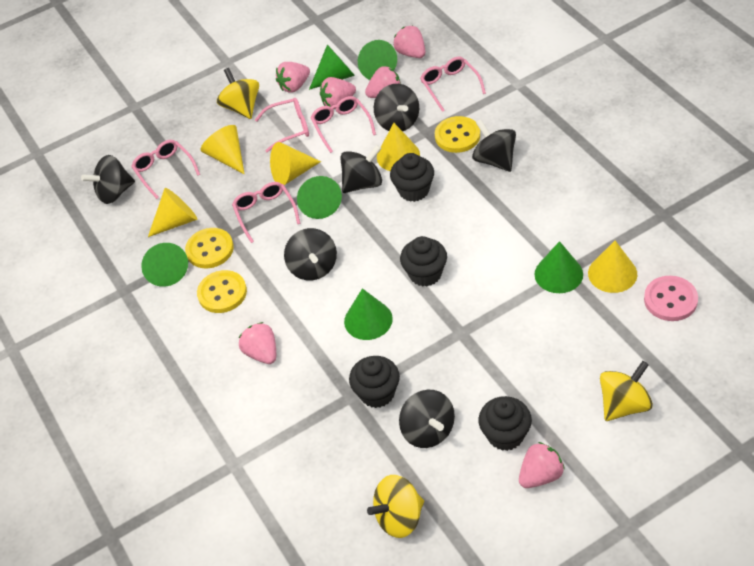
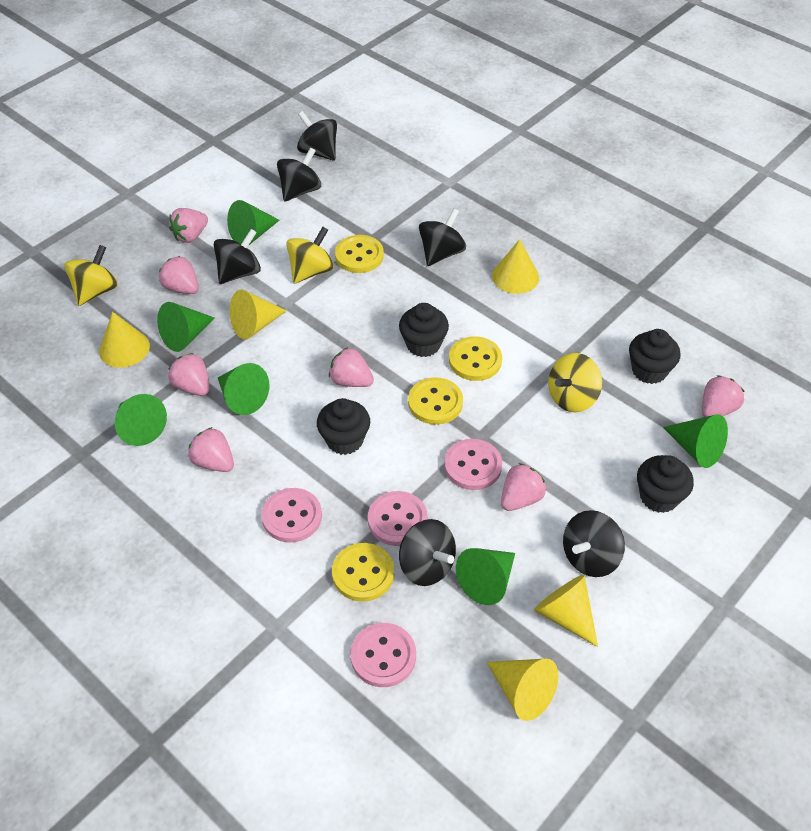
pink button: [644,276,698,321] = 1 -> [261,488,322,542] [351,623,416,687] [368,491,428,546] [444,439,502,490] = 4
pink glasses: [131,140,200,199] [232,182,300,243] [255,98,309,152] [310,96,376,153] [420,57,486,112] = 5 -> none = 0
pink strawberry: [239,322,276,364] [276,62,310,93] [320,77,356,109] [365,66,401,98] [393,25,425,58] [519,442,565,488] = 6 -> [159,256,199,294] [168,353,210,396] [169,208,208,243] [188,427,234,472] [329,347,374,387] [501,463,546,511] [702,375,745,417] = 7
yellow button: [185,228,234,268] [197,270,247,313] [435,116,480,153] = 3 -> [332,543,394,601] [335,235,384,273] [408,377,463,425] [449,336,502,381] = 4

